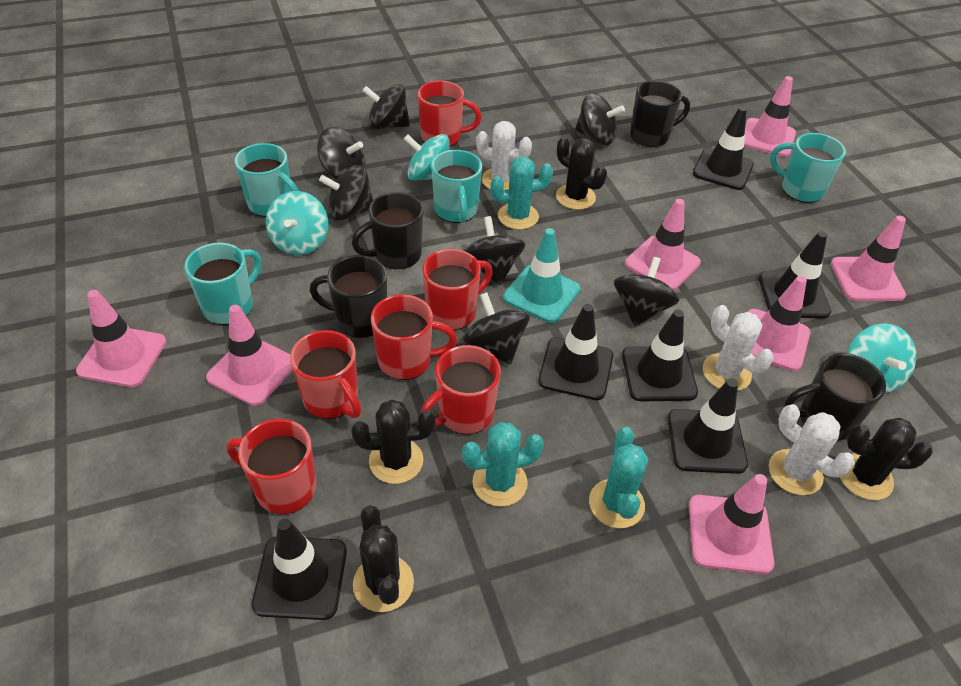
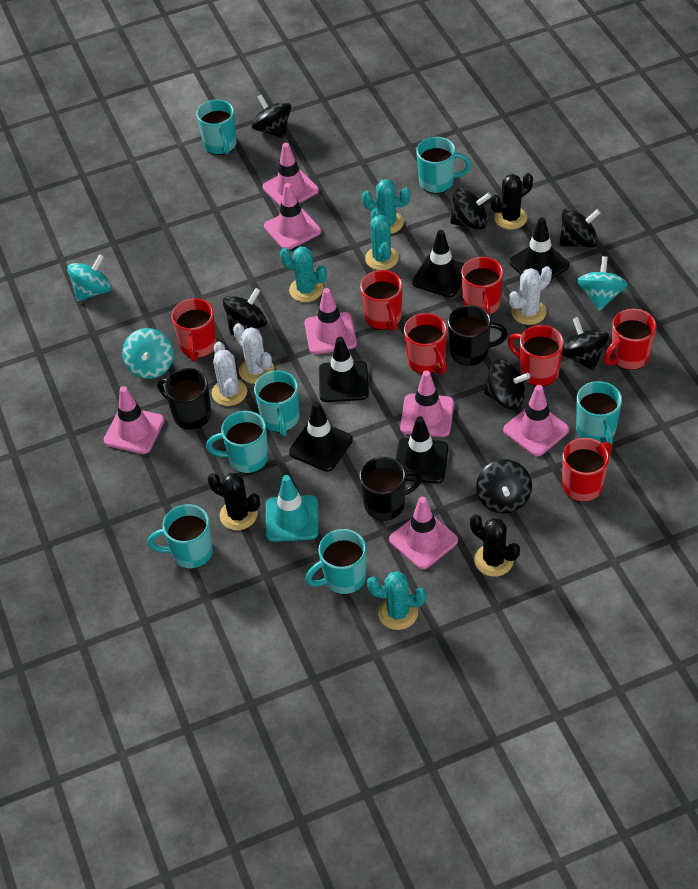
black cactus: [351,399,435,484] [353,505,414,612] [556,137,607,210] [840,418,933,500] = 4 -> [208,473,260,530] [470,515,520,577] [491,173,533,230] = 3
black mug: [309,255,387,338] [352,192,423,269] [630,81,690,147] [784,353,886,441] = 4 -> [157,368,211,430] [360,457,422,521] [448,305,508,366] = 3
black traffic cone: [252,518,347,620] [538,304,613,400] [622,310,698,401] [668,378,748,474] [693,107,754,190] [758,231,831,319] = 6 -> [289,401,353,472] [319,337,369,402] [395,416,449,484] [412,230,465,298] [509,217,570,279] = 5
red mug: [226,419,316,514] [290,330,361,419] [371,294,457,380] [418,81,482,147] [420,345,501,434] [422,249,493,330] = 6 -> [171,298,217,362] [360,270,402,331] [404,313,447,375] [461,257,503,315] [508,325,564,386] [562,438,612,502] [604,309,656,370] = 7
turquoise cactus: [462,422,544,507] [491,157,553,230] [589,427,648,528] = 3 -> [280,247,327,302] [362,179,410,234] [365,208,399,270] [367,571,427,630] = 4
turquoise mug: [184,243,261,325] [235,143,299,217] [431,150,482,223] [770,133,846,203] = 4 -> [148,504,213,569] [196,100,237,155] [206,411,268,473] [254,370,299,436] [305,529,366,595] [416,137,471,194] [576,381,622,445] = 7

